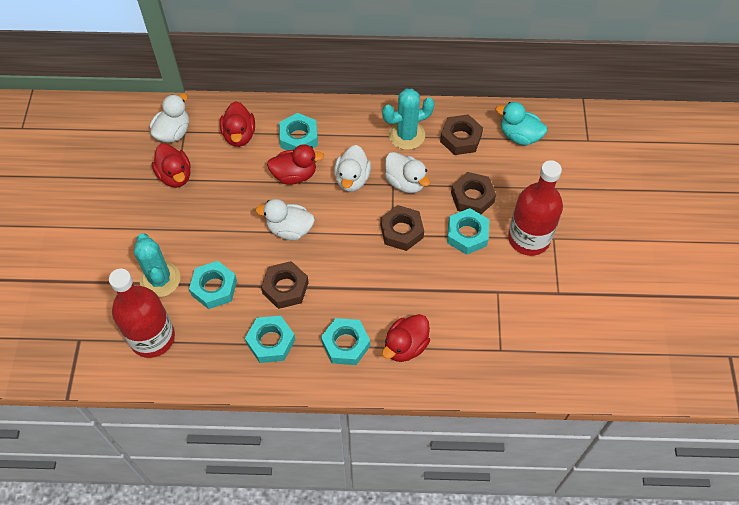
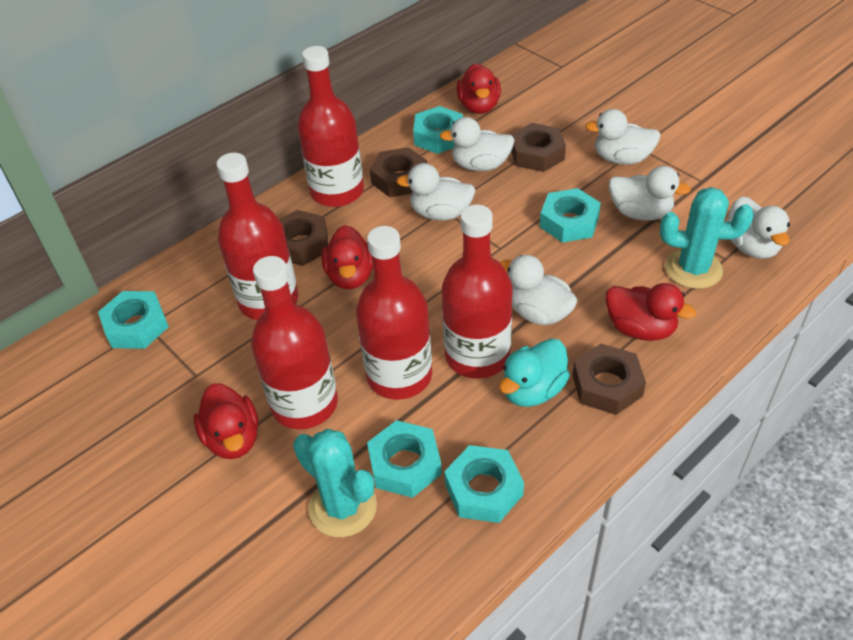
red bottle: [109,269,175,358] [508,160,563,256] = 2 -> [217,153,298,320] [251,256,338,429] [297,46,364,207] [356,226,432,400] [442,205,513,379] = 5
white duck: [150,93,189,143] [255,199,315,240] [334,145,371,192] [385,152,430,193] = 4 -> [396,163,476,221] [439,117,515,171] [499,255,578,325] [585,109,661,165] [609,166,691,221] [725,196,790,259] = 6

